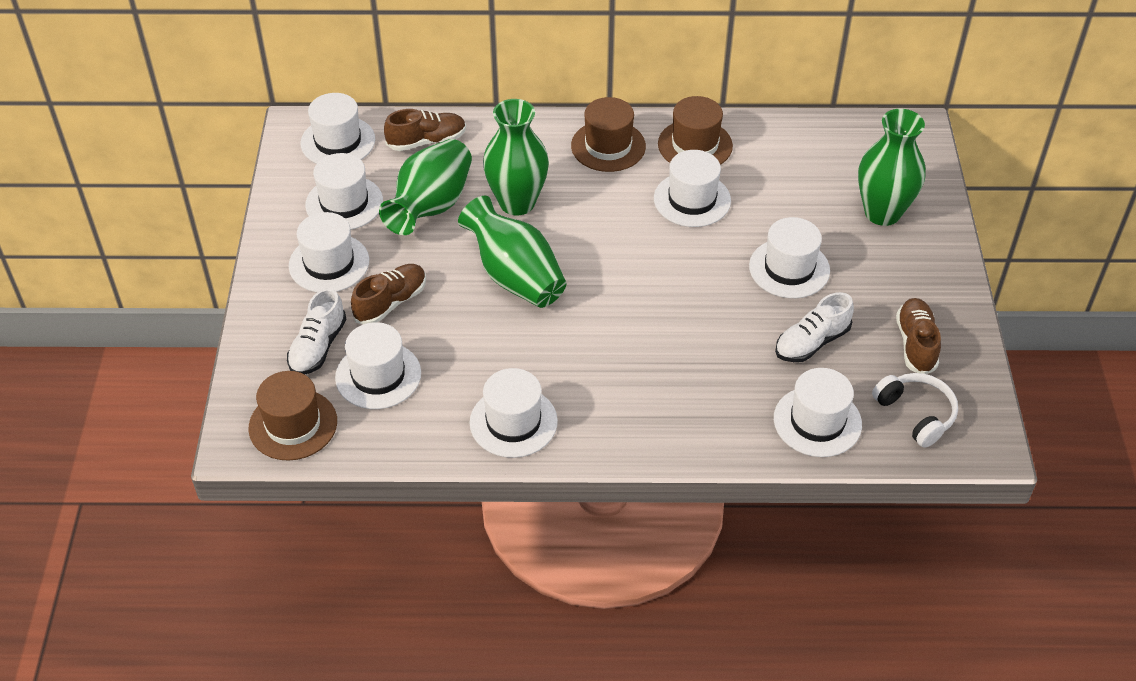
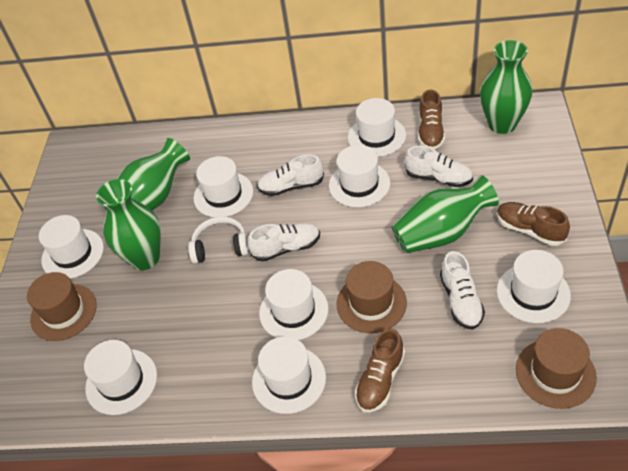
white shoe: [287,288,347,374] [775,292,854,362] = 2 -> [248,223,320,261] [257,154,324,196] [405,146,473,187] [440,251,485,330] = 4

